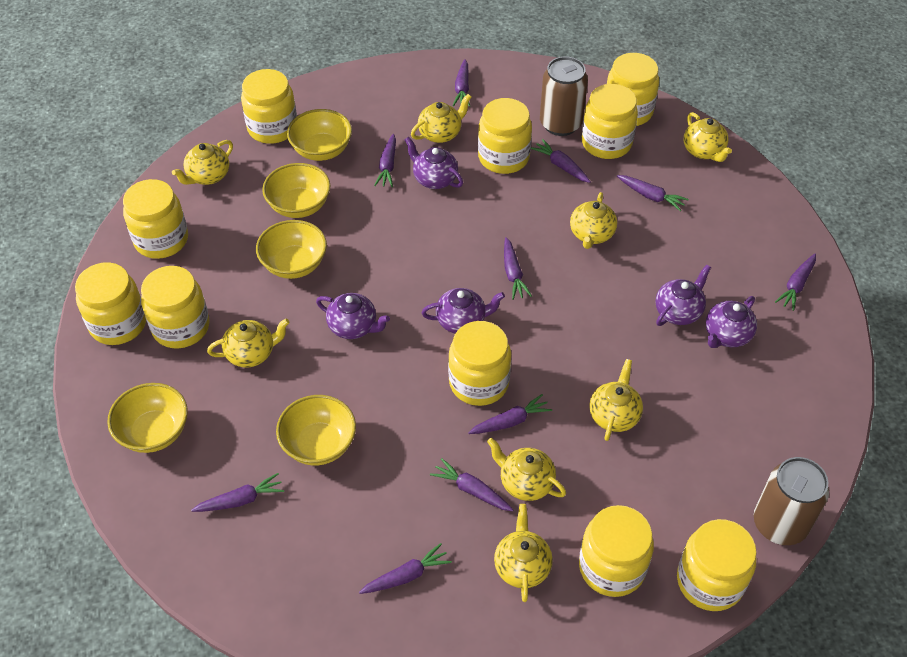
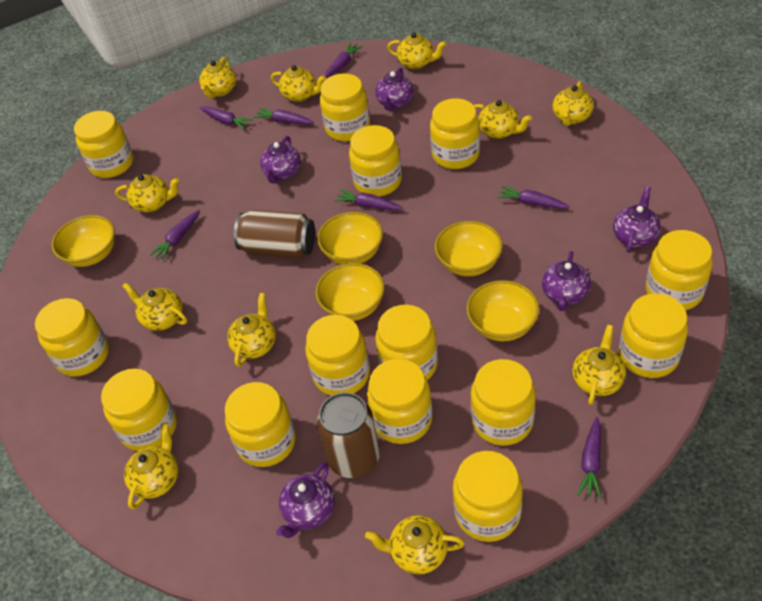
purple carrot: [191,473,284,512] [359,543,452,594] [374,134,396,187] [430,458,513,511] [453,59,470,107] [468,394,552,434] [504,237,532,300] [531,139,591,183] [617,175,689,211] [775,254,816,311] = 10 -> [150,210,200,260] [200,106,253,130] [253,108,314,125] [324,43,363,78] [334,189,403,210] [497,186,570,209] [577,417,601,499] = 7
yellow jar: [75,262,146,345] [123,179,188,259] [141,266,209,349] [241,69,297,144] [448,321,511,406] [478,98,532,174] [579,505,654,597] [582,84,638,159] [607,53,659,126] [677,519,757,611] = 10 -> [35,298,109,377] [74,111,134,178] [101,369,177,451] [225,382,296,467] [305,315,370,396] [320,73,370,141] [349,125,402,197] [367,359,433,444] [375,305,438,380] [430,98,480,169] [453,451,523,542] [471,359,536,446] [619,293,688,378] [646,230,713,311] = 14
yellow teapot: [172,140,233,185] [207,319,290,368] [411,94,471,143] [487,438,566,501] [494,504,553,602] [570,192,617,249] [589,359,643,441] [684,112,732,162] = 8 -> [115,174,179,212] [122,282,187,331] [124,423,178,510] [199,57,236,98] [227,293,276,367] [271,65,326,102] [365,515,465,575] [387,33,446,69] [474,100,532,139] [552,81,594,126] [572,325,626,405] = 11

